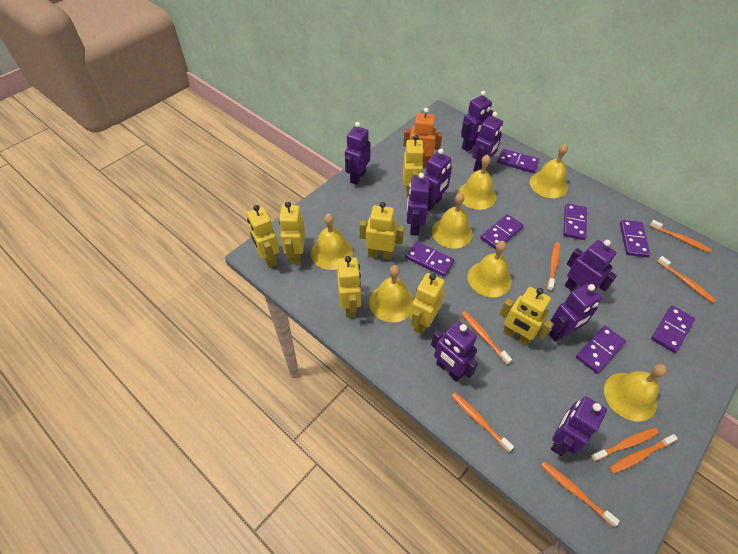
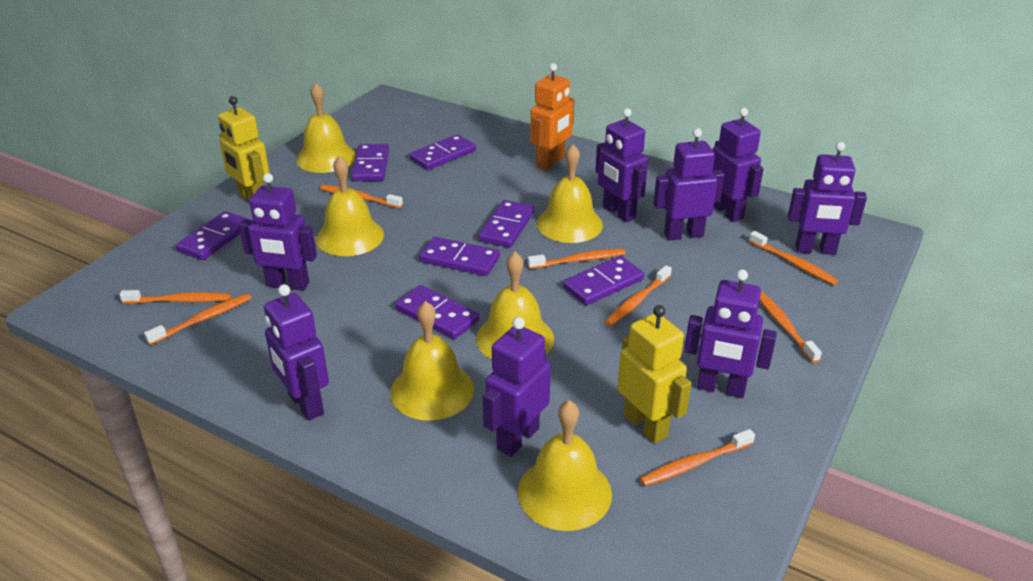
purple robot: [345,122,371,185] [407,173,429,236] [424,149,452,211] [431,321,478,382] [461,91,494,151] [472,112,503,172] [549,284,602,342] [551,396,607,456] [565,240,617,292] = 9 -> [239,173,317,291] [264,284,329,421] [483,317,551,457] [595,108,648,222] [654,128,724,240] [684,269,777,398] [713,108,764,222] [788,142,867,255] = 8
yellow bell: [311,213,353,270] [369,265,414,322] [432,193,473,249] [458,154,496,210] [468,241,512,297] [530,144,568,198] [604,364,667,421] = 7 -> [296,83,356,173] [316,156,384,256] [390,301,474,421] [476,252,554,360] [518,400,612,531] [537,144,603,243] = 6
yellow robot: [247,205,280,268] [279,202,305,264] [337,256,361,318] [360,202,404,260] [403,135,424,198] [410,273,445,334] [499,287,553,346] = 7 -> [218,96,270,201] [617,305,692,443] = 2

